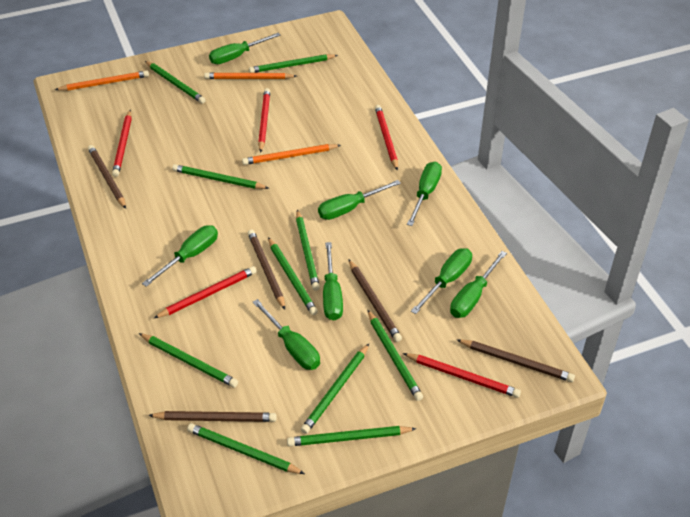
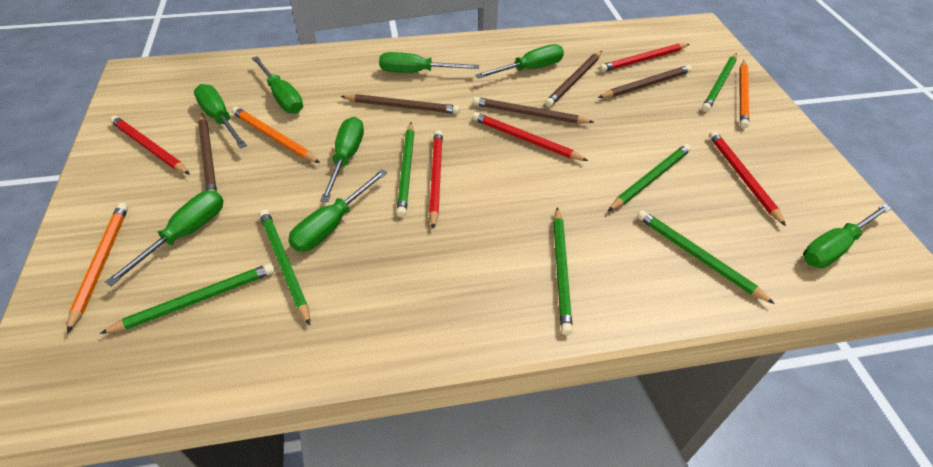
green pencil: [139,333,238,388] [145,61,206,104] [172,164,269,189] [187,423,305,474] [249,54,338,73] [268,237,318,315] [287,426,417,446] [296,210,320,291] [301,344,369,434] [367,309,423,401] = 10 -> [99,263,275,334] [259,209,310,325] [396,122,414,217] [553,207,573,335] [608,144,691,211] [637,210,775,304] [702,53,737,112] = 7

